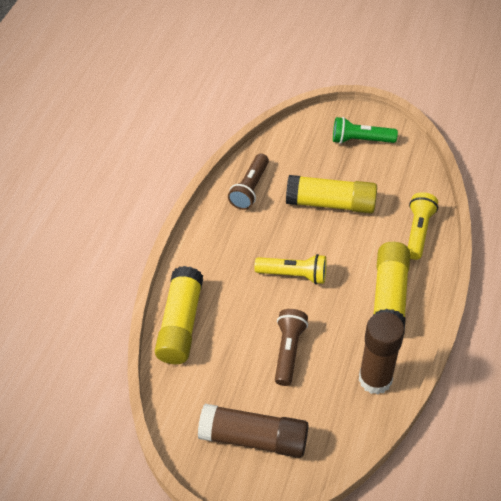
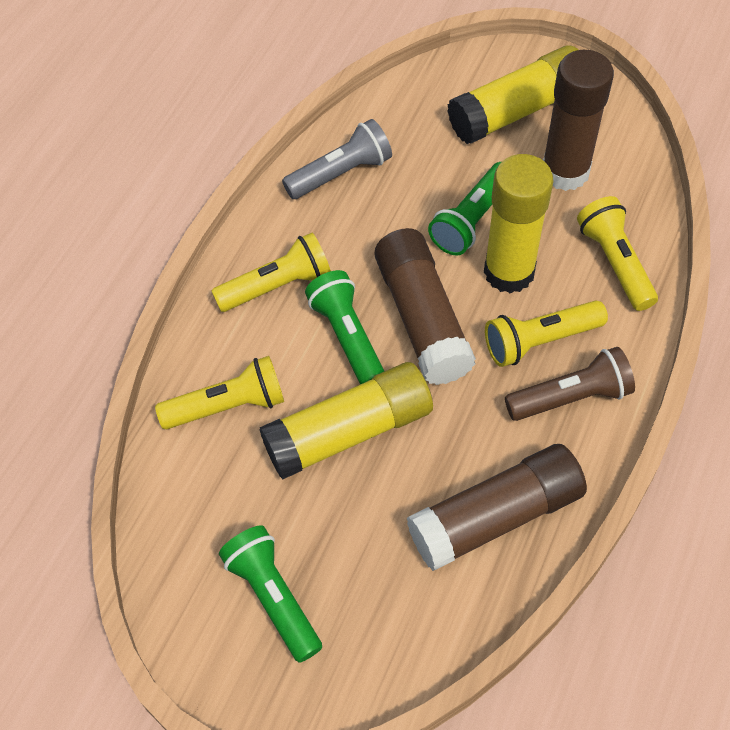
brown flashlight: [228,154,269,210] [275,309,308,386] = 2 -> [505,347,635,421] = 1
brown glue stick: [198,404,309,458] [359,312,405,395] = 2 -> [375,228,476,385] [407,444,587,571] [543,50,614,191] = 3
green flashlight: [333,117,398,144] = 1 -> [219,525,322,663] [305,270,384,384] [428,162,501,255] = 3
grey flashlight: none = 0 -> [282,119,392,199] = 1
yellow flashlight: [254,254,326,284] [408,192,438,260] = 2 -> [155,356,284,429] [212,233,331,312] [485,300,608,367] [577,196,658,311] = 4

